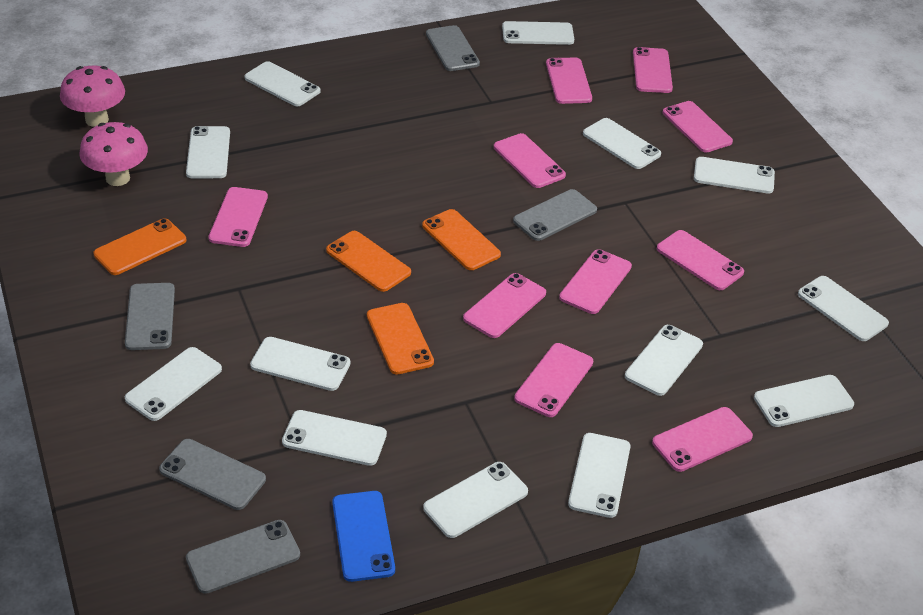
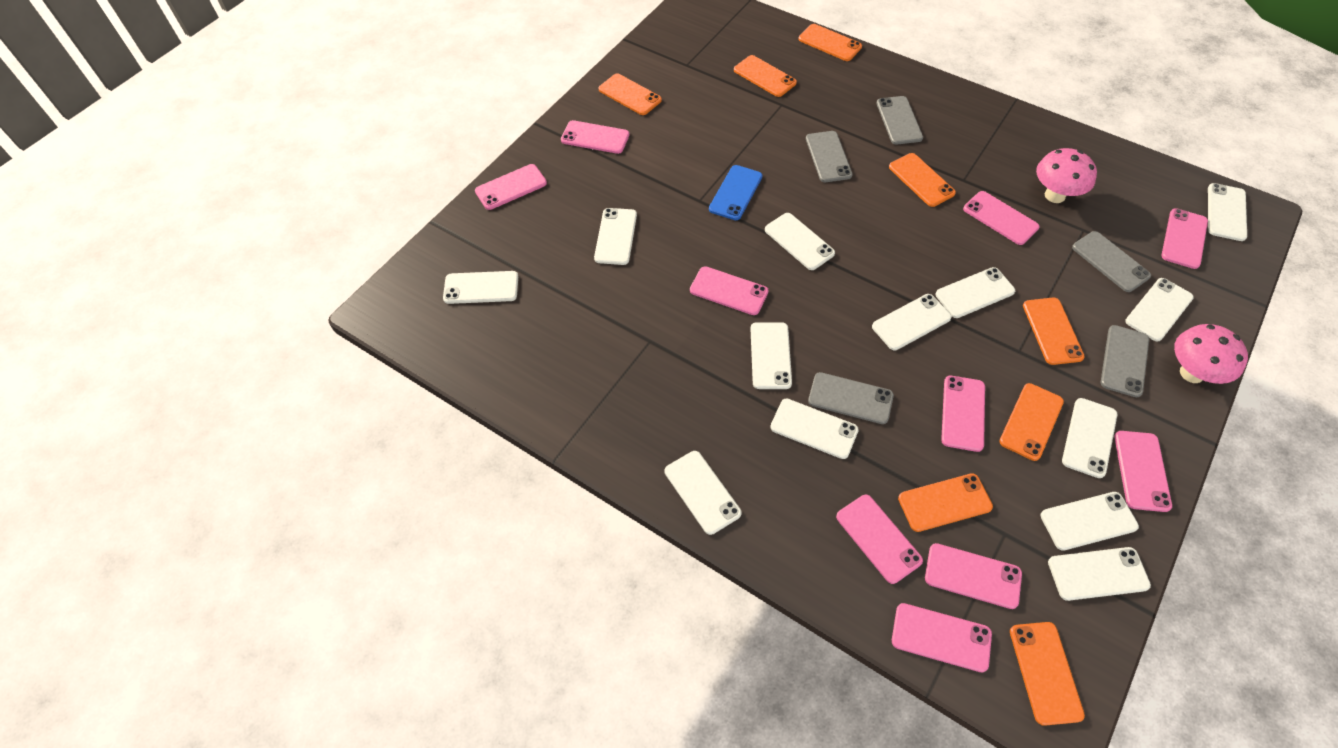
orange phone: [93,218,186,275] [326,231,411,292] [367,303,434,375] [422,209,501,270] = 4 -> [598,74,662,115] [734,55,797,97] [799,24,862,61] [889,153,956,207] [898,473,993,532] [999,383,1064,461] [1010,622,1085,726] [1023,298,1085,365] = 8

